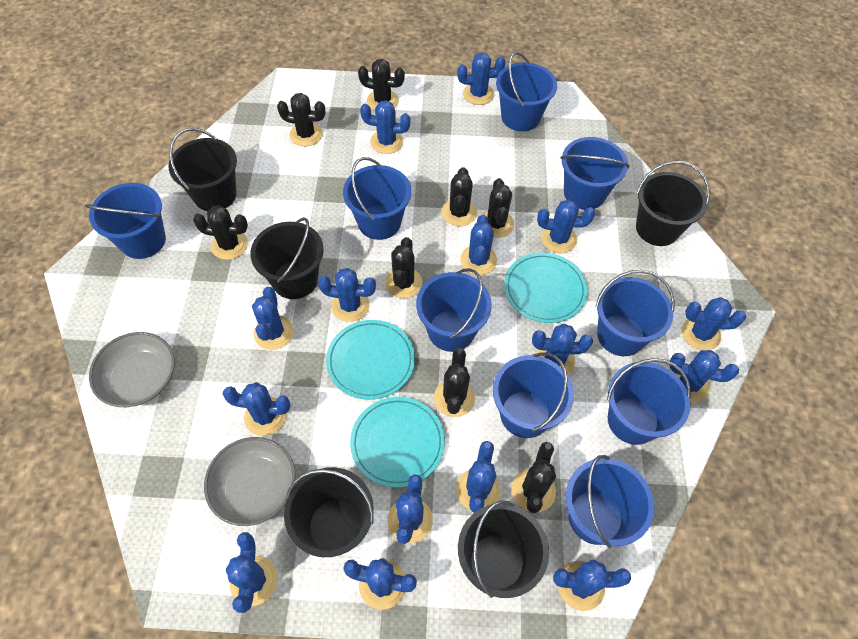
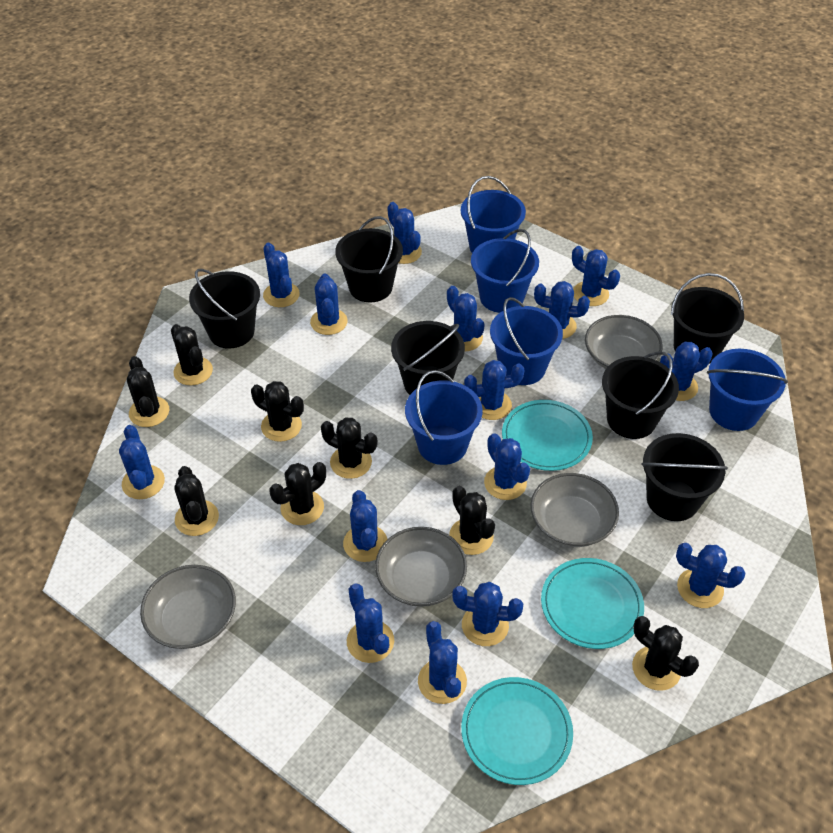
black bucket: [168,128,237,211] [250,217,324,299] [284,467,374,557] [458,501,549,598] [636,161,710,246] = 5 -> [189,269,260,349] [335,216,403,302] [391,321,465,395] [602,351,679,439] [641,433,728,521] [671,273,744,364] = 6
blue bucket: [85,183,166,259] [343,157,411,240] [416,268,492,352] [493,352,574,438] [496,52,557,132] [560,137,630,210] [566,455,655,548] [595,270,675,356] [607,358,691,445] = 9 -> [405,370,483,465] [461,176,526,253] [471,229,539,313] [490,297,563,385] [707,349,788,431] = 5
grey bowl: [89,332,175,407] [204,437,296,526] = 2 -> [140,565,236,649] [375,527,467,607] [530,473,619,547] [585,315,663,369] = 4

